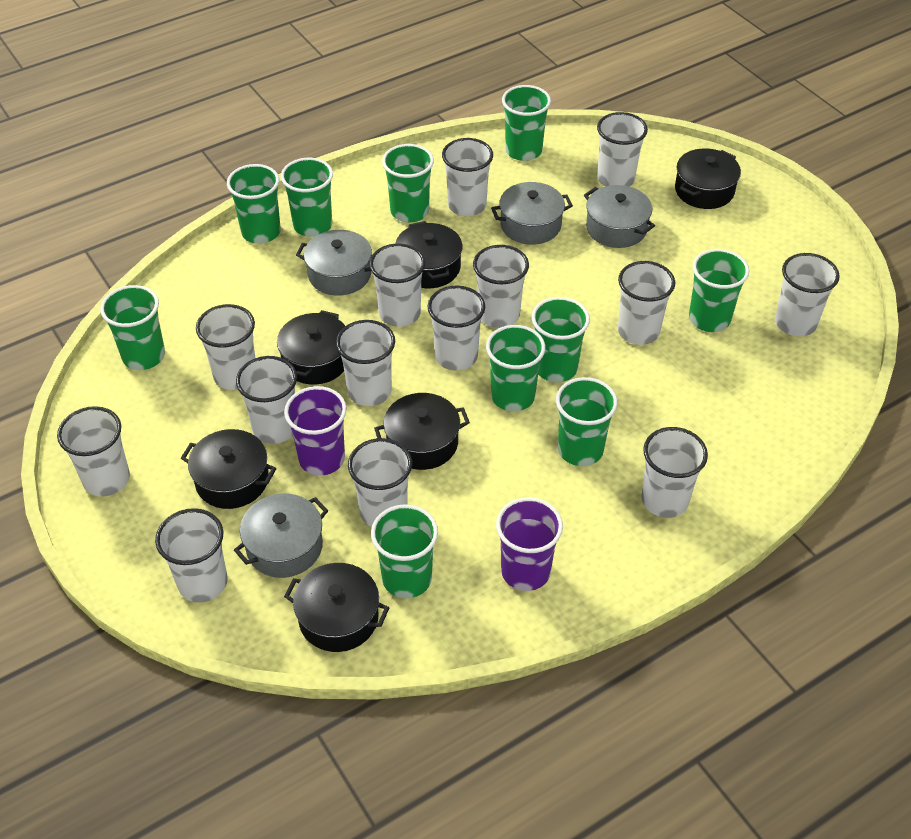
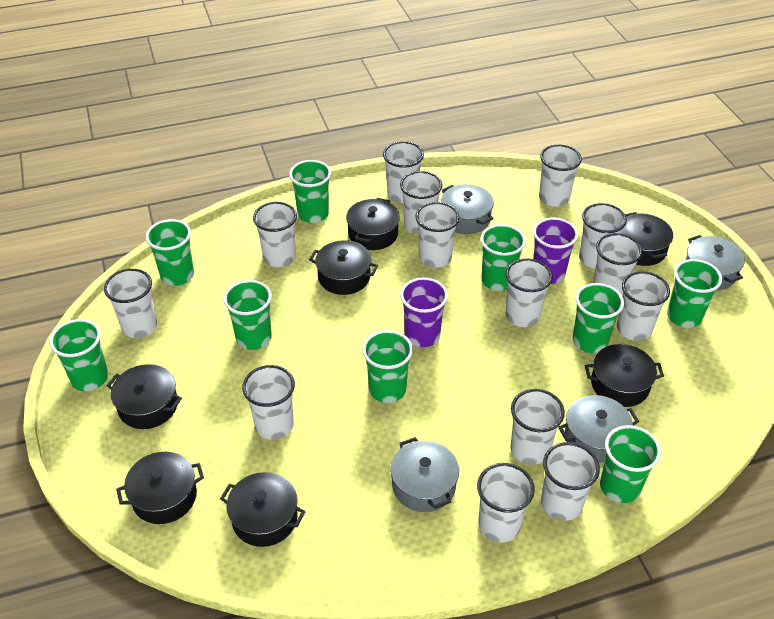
black pot: [181,429,276,509] [277,310,345,385] [284,563,389,652] [374,393,470,470] [395,221,462,288] [675,149,741,209] = 6 -> [107,364,182,429] [116,452,204,524] [220,472,306,547] [309,240,378,295] [346,198,400,250] [585,344,664,407] [621,212,673,266] = 7
green cup: [100,285,165,370] [227,164,281,244] [281,158,333,237] [371,504,438,598] [382,144,434,222] [486,325,545,411] [502,85,551,161] [532,297,590,382] [556,377,618,466] [689,249,749,332] = 10 -> [49,319,108,391] [145,219,194,286] [223,280,272,350] [289,160,331,223] [362,330,413,403] [480,224,526,291] [572,283,624,353] [600,425,661,503] [667,259,722,328] = 9

